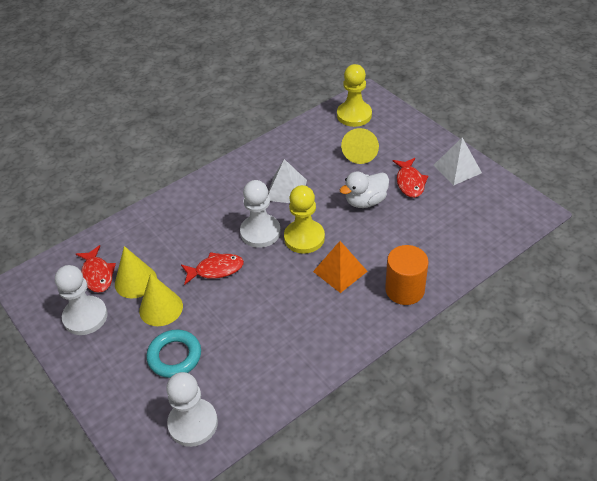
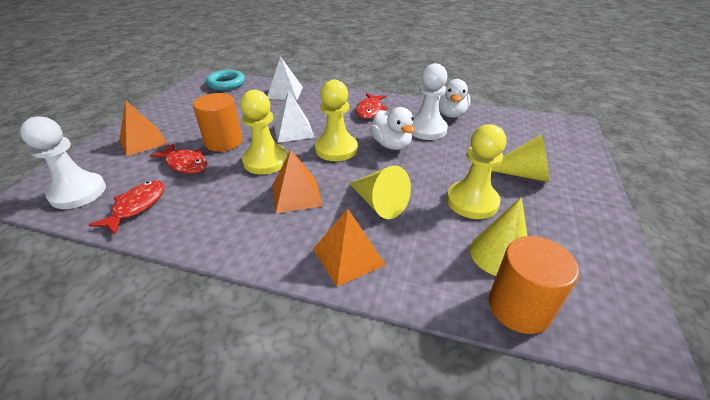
orange cylinder: [385,245,429,305] = 1 -> [193,93,243,152] [489,236,579,334] = 2
orange pyramid: [313,241,368,293] = 1 -> [119,100,167,156] [272,150,323,213] [313,209,386,287] = 3
white duck: [340,171,389,208] = 1 -> [370,107,415,150] [439,79,471,118] = 2
white pawn: [55,265,108,335] [166,372,218,447] [240,180,281,248] = 3 -> [20,116,106,209] [412,63,448,140] = 2
yellow pawn: [284,185,325,254] [337,64,372,127] = 2 -> [240,90,288,175] [315,80,358,161] [447,124,506,219] = 3

